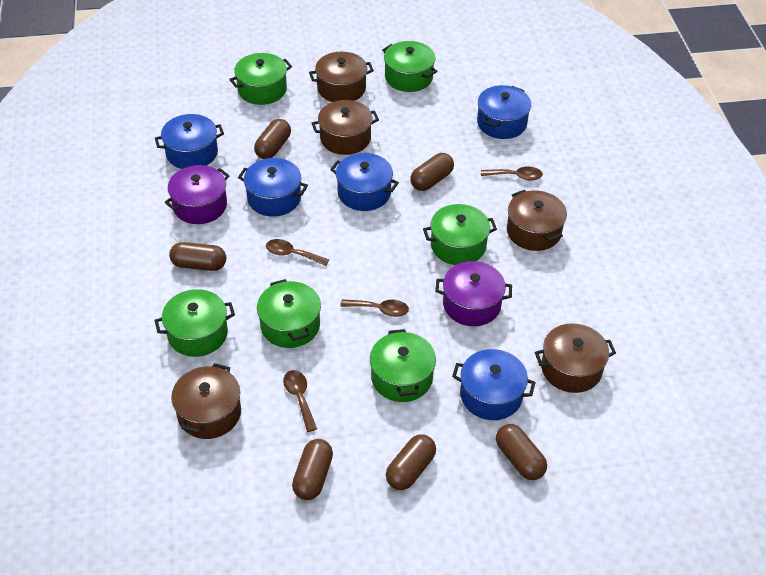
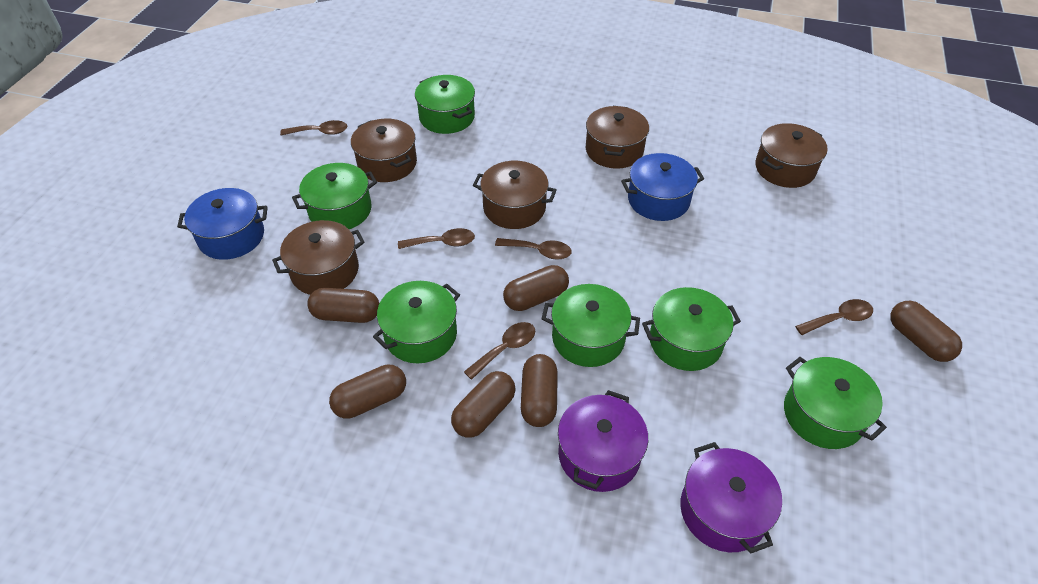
blue pot: [155,114,224,169] [238,158,308,217] [330,153,399,211] [452,349,536,420] [477,85,531,139] = 5 -> [177,188,268,260] [621,153,704,221] = 2
brown spoon: [266,239,329,266] [283,370,317,432] [340,299,409,317] [481,167,543,181] = 4 -> [280,120,348,136] [398,228,475,249] [464,322,535,380] [495,238,572,260] [795,299,873,335] = 5

